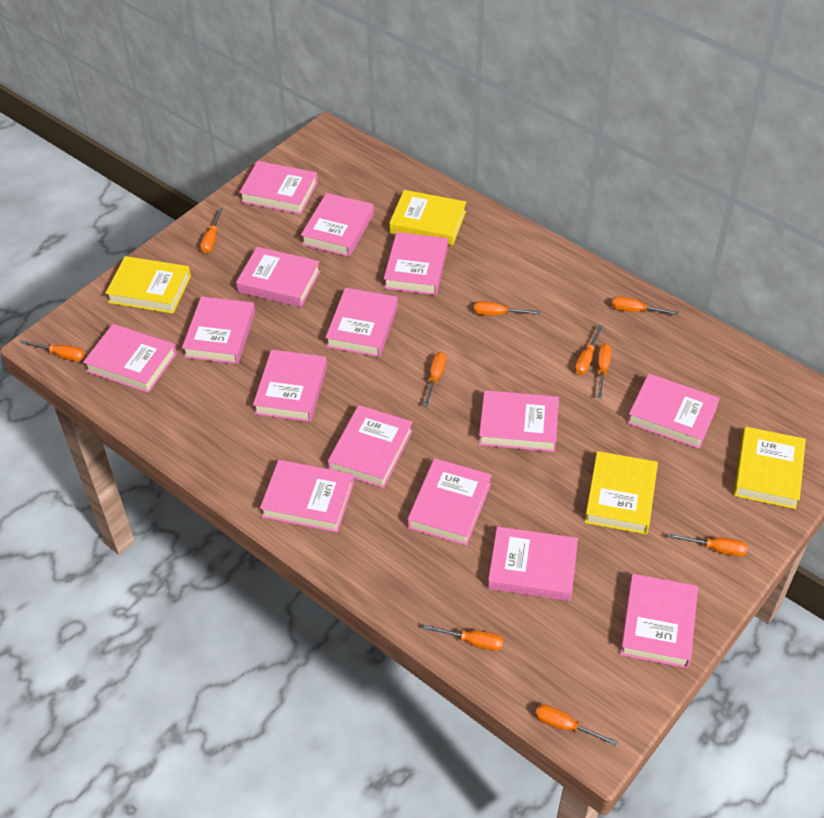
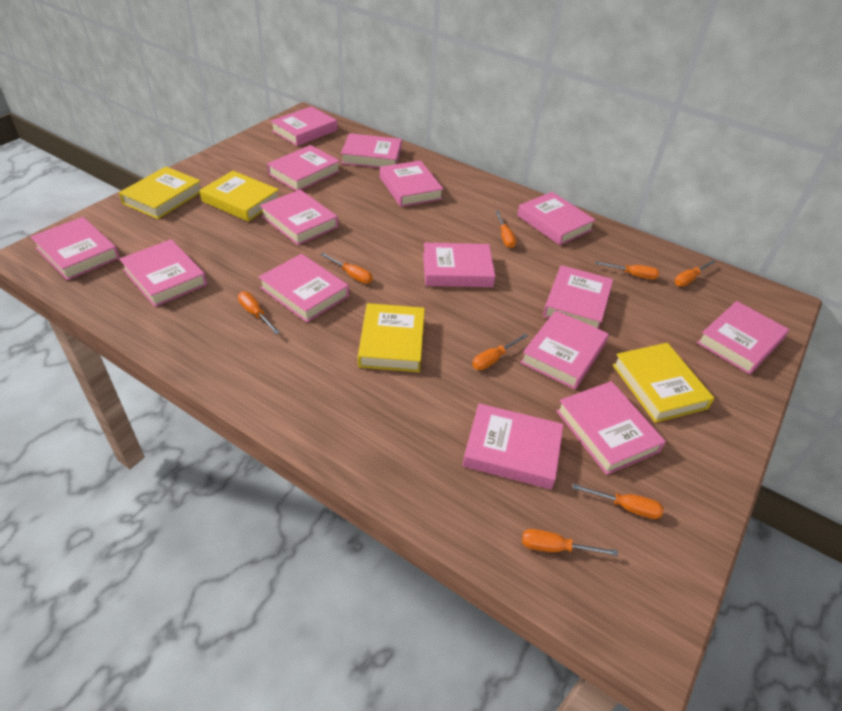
orange screwdriver: [21,340,85,361] [200,208,223,253] [423,352,447,407] [423,625,504,651] [474,301,540,315] [535,704,618,746] [575,325,603,375] [597,344,612,398] [612,296,679,315] [669,533,747,557] = 10 -> [238,292,280,334] [320,253,373,284] [472,334,528,370] [495,211,516,248] [522,529,618,556] [572,484,664,519] [595,261,659,279] [674,260,715,287] = 8

